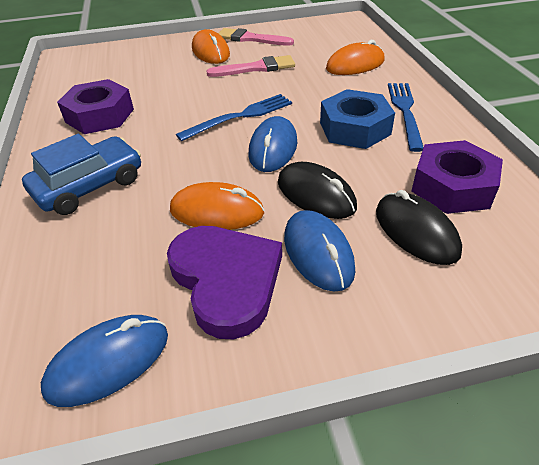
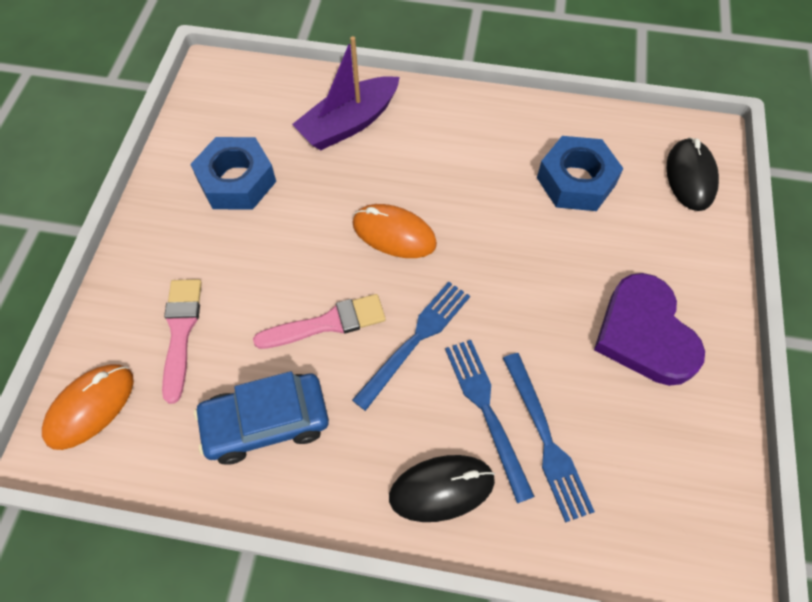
blue fork: [176,94,292,141] [388,83,424,152] = 2 -> [352,282,470,411] [445,340,535,503] [503,353,595,523] = 3
blue mouse: [41,315,168,407] [248,116,297,172] [284,210,355,292] = 3 -> none = 0
blue nut: [320,89,395,149] = 1 -> [190,137,276,210] [537,136,623,211] = 2
orange mouse: [170,182,264,230] [192,29,230,64] [326,40,385,75] = 3 -> [42,364,134,450] [352,204,437,258] = 2
purple boat: none = 0 -> [292,36,400,150] = 1
purple nut: [57,79,134,134] [411,140,503,214] = 2 -> none = 0

